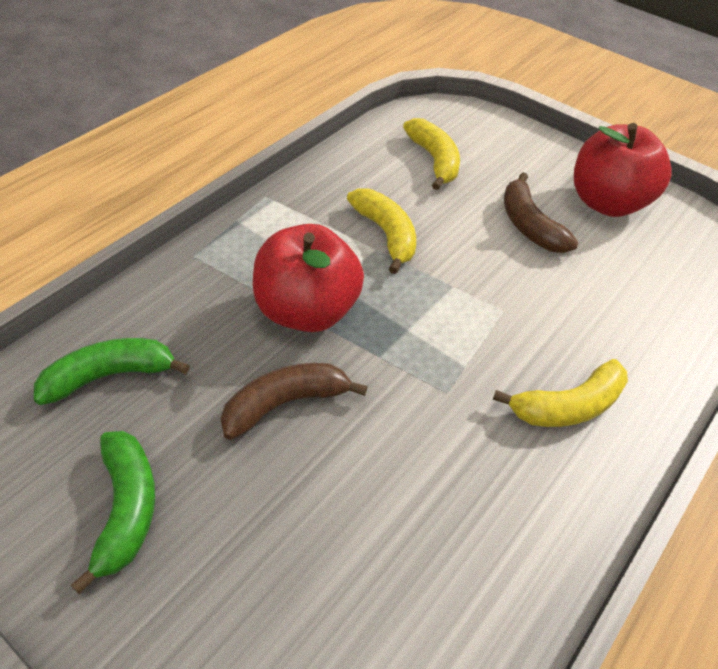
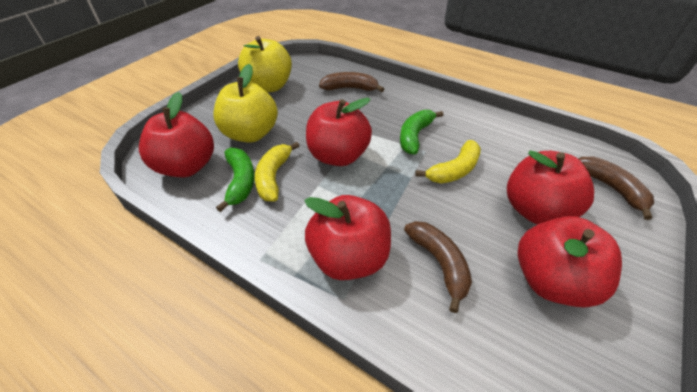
brown banana: [221,363,368,440] [504,173,578,253] = 2 -> [319,72,384,92] [404,221,472,313] [578,157,654,220] = 3
red apple: [253,224,364,332] [574,123,672,217] = 2 -> [139,92,214,177] [304,195,391,280] [306,98,372,166] [507,150,594,225] [518,216,622,307] = 5
yellow apple: none = 0 -> [213,64,278,143] [238,36,292,93] = 2
yellow banana: [347,188,416,274] [403,118,460,190] [493,359,628,427] = 3 -> [255,142,299,201] [415,140,481,184] = 2

